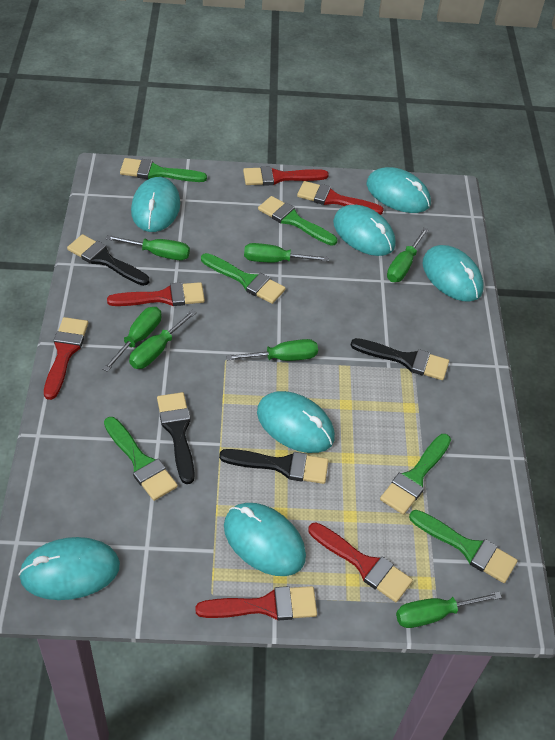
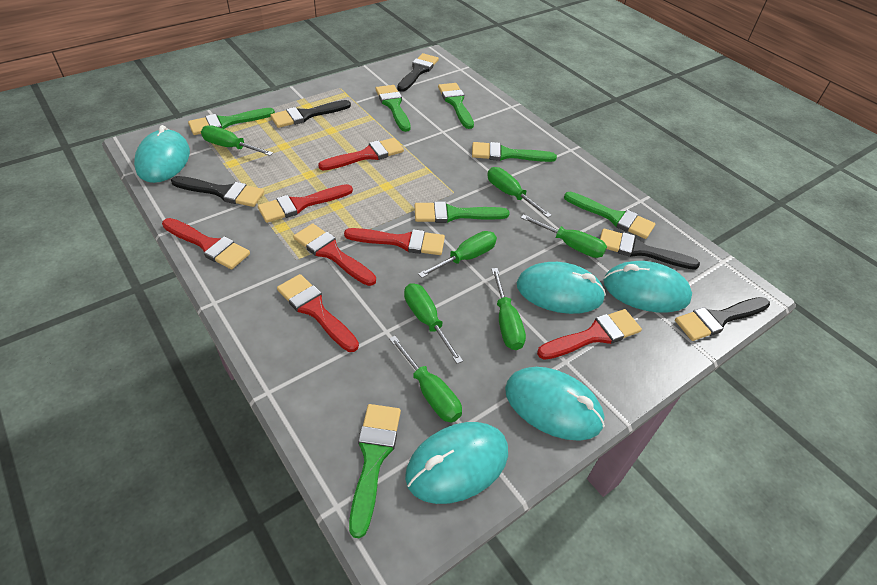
black brush: [67,234,149,286] [157,392,194,484] [219,449,329,484] [351,338,449,380] = 4 -> [171,176,264,207] [270,100,351,128] [397,53,439,92] [600,229,700,270] [675,297,770,341] = 5
green brush: [104,417,178,501] [120,158,207,182] [201,253,286,304] [258,196,337,246] [380,434,451,515] [409,510,518,583] = 6 -> [188,108,275,135] [349,404,401,538] [376,85,411,132] [415,201,510,223] [438,83,474,129] [472,142,557,162] [564,192,655,239] = 7
red brush: [44,317,88,400] [107,282,205,306] [195,586,317,620] [243,166,329,186] [297,181,384,215] [308,522,413,602] = 6 -> [162,218,250,269] [258,184,353,223] [277,274,359,352] [293,223,376,286] [318,138,404,170] [344,228,445,255] [537,309,642,360] = 7
turquoise mouse: [18,537,120,600] [131,177,180,232] [224,503,306,576] [257,391,335,453] [333,205,396,256] [367,167,431,213] [423,245,484,302] = 7 -> [134,125,190,183] [405,422,508,504] [505,367,605,441] [517,262,606,314] [603,261,692,313] = 5

